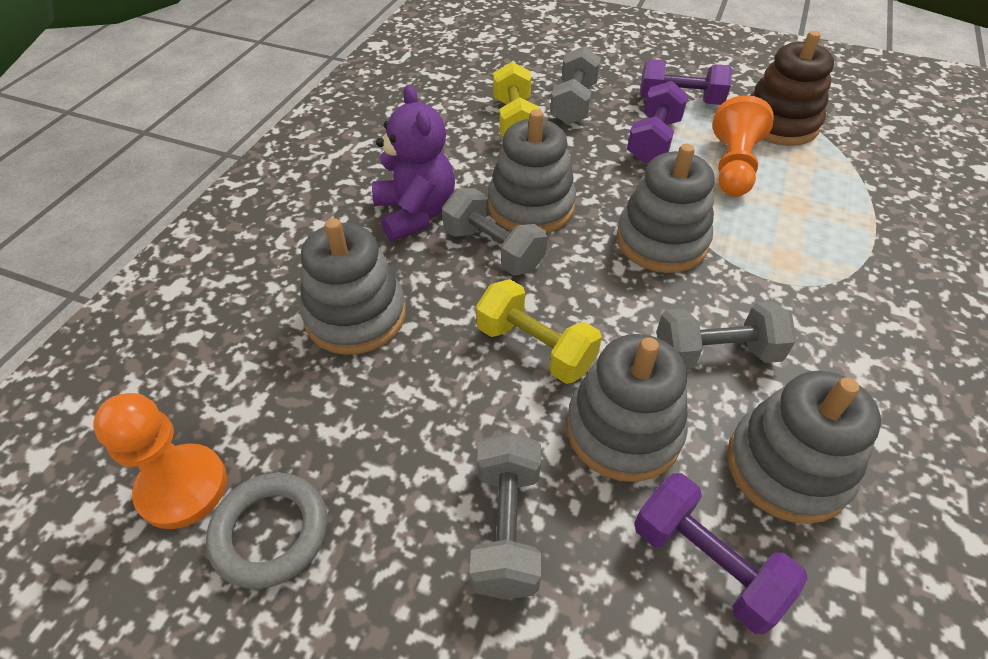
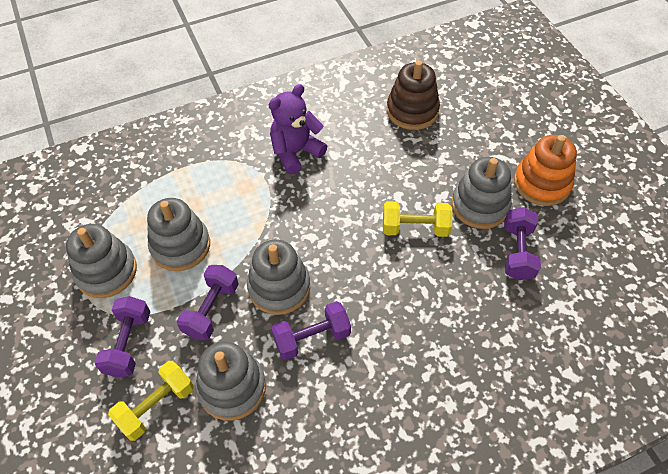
grey dumbbell: [442,188,547,276] [469,432,541,600] [550,46,601,125] [656,301,796,370] = 4 -> none = 0
grey ring: [206,473,327,589] = 1 -> none = 0
orange pawn: [93,393,227,529] [713,95,774,197] = 2 -> none = 0
orange stacking toy: none = 0 -> [514,135,577,206] = 1
purple dumbbell: [627,81,688,163] [634,473,808,634] [640,59,732,105] = 3 -> [95,296,150,378] [177,265,239,341] [271,301,351,360] [504,207,541,280] = 4

